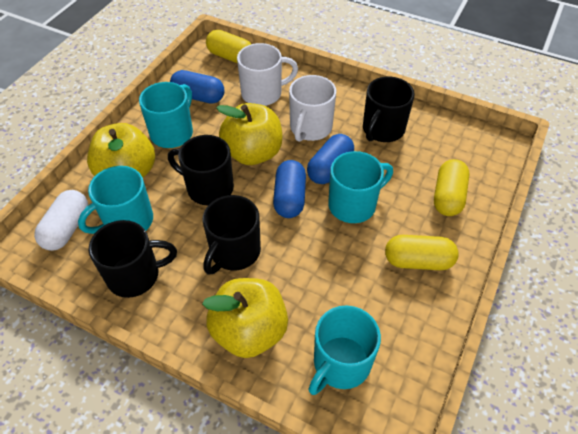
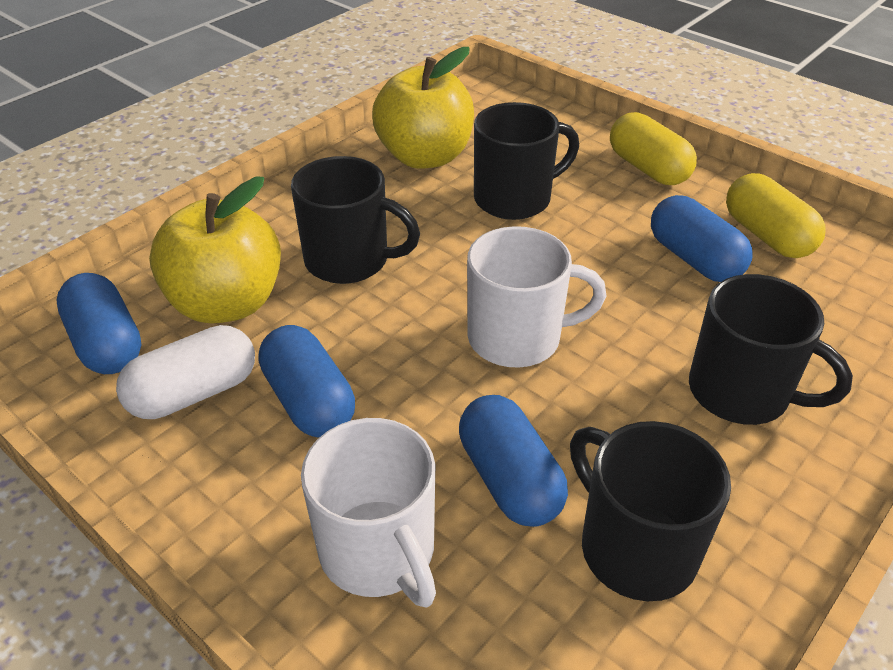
blue capsule: [170,70,224,104] [273,160,306,218] [307,134,354,184] = 3 -> [57,273,141,374] [259,325,355,438] [459,395,568,527] [651,195,752,282] = 4
turquoise mug: [78,166,153,234] [139,82,193,148] [308,305,381,395] [328,151,393,223] = 4 -> none = 0
yellow apple: [87,123,155,178] [202,278,288,358] [216,103,283,165] = 3 -> [149,177,281,323] [372,47,474,169] = 2
yellow capsule: [206,30,251,64] [385,235,459,270] [434,159,470,216] = 3 -> [610,112,697,185] [726,173,826,258] = 2

